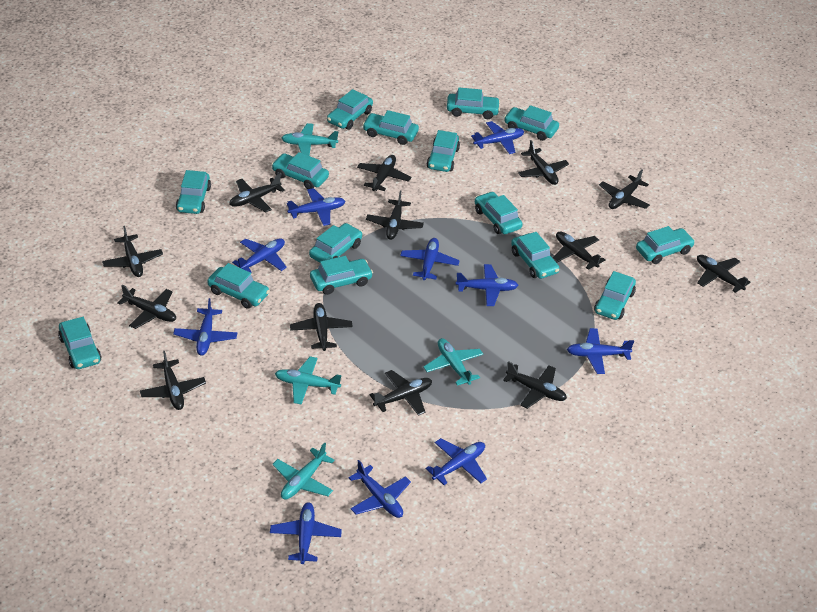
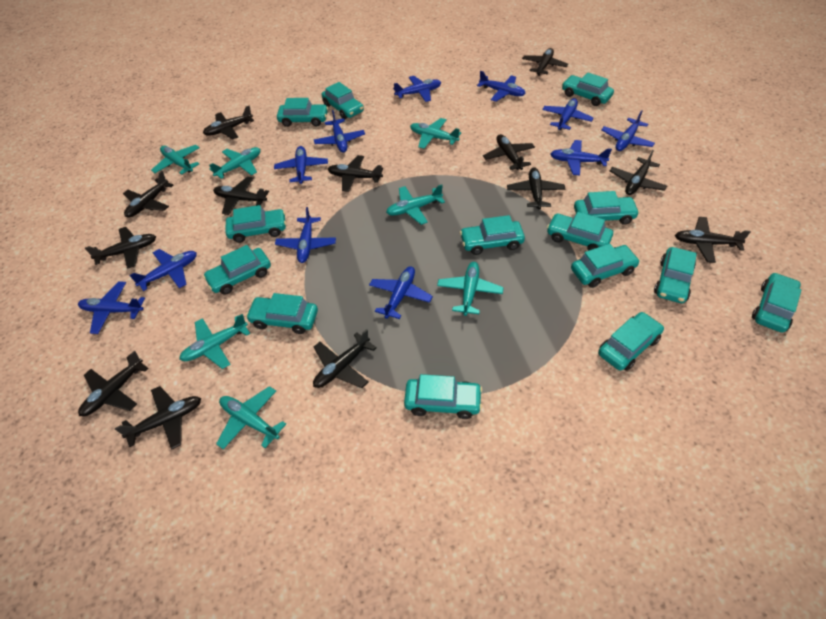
blue plane: [173,298,237,356] [232,238,287,273] [270,502,342,564] [287,188,345,226] [349,460,411,518] [400,238,460,280] [426,438,487,485] [456,264,518,306] [471,121,524,154] [567,328,634,374] = 10 -> [78,281,145,334] [129,249,197,291] [274,146,328,184] [275,207,336,263] [314,110,365,152] [369,266,433,319] [393,76,441,102] [477,71,526,101] [542,98,594,130] [550,140,612,176] [601,110,655,151] = 11
turquoise car: [58,317,102,369] [176,170,211,214] [207,263,270,309] [272,152,329,189] [309,223,362,263] [310,256,373,295] [327,89,373,130] [362,110,419,145] [427,130,460,172] [447,88,500,119] [475,191,523,234] [504,105,559,141] [511,232,560,279] [594,271,636,320] [636,226,695,264] = 15 -> [203,245,271,294] [226,205,286,243] [246,293,318,334] [277,98,328,127] [322,82,364,119] [404,374,482,419] [460,215,525,255] [547,212,613,251] [562,73,614,106] [571,244,640,288] [574,191,639,225] [598,312,664,371] [654,247,697,303] [752,273,801,333] = 14
turquoise plane: [272,443,335,500] [275,356,341,405] [282,123,339,156] [423,338,483,386] = 4 -> [151,145,200,175] [179,314,250,369] [209,147,260,179] [216,386,286,449] [386,184,445,225] [410,118,461,149] [437,262,504,316] = 7

